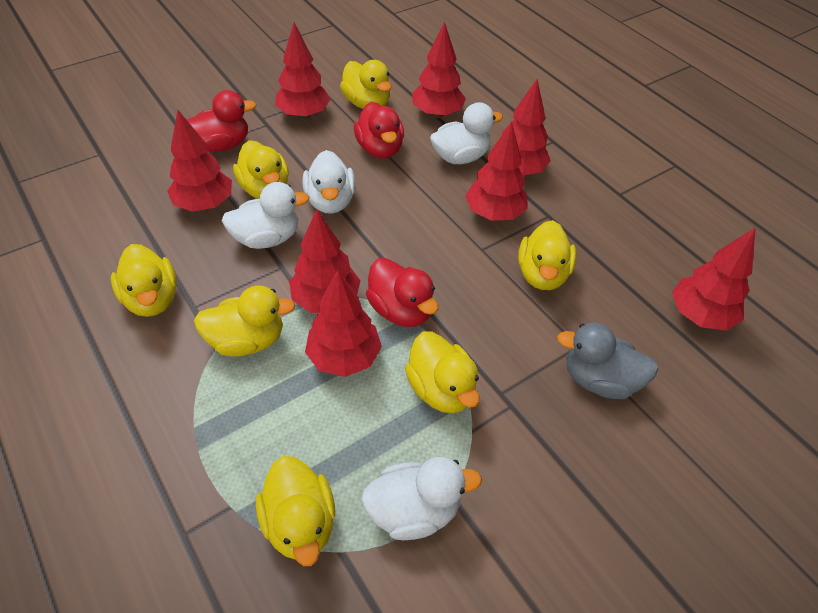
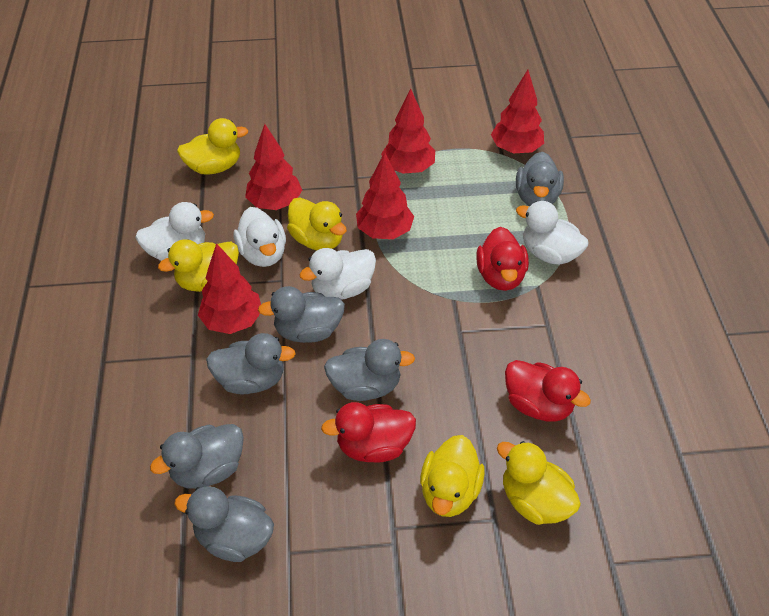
grey duck: [557,323,658,399] = 1 -> [150,424,244,489] [174,486,274,562] [206,333,296,394] [258,286,345,343] [324,339,415,401] [516,152,564,206] = 6
red tree: [167,110,232,212] [275,23,331,119] [289,209,360,313] [305,269,382,377] [412,22,466,118] [465,121,528,221] [494,79,551,176] [672,227,756,331] = 8 -> [198,243,261,334] [245,124,302,210] [356,152,414,239] [381,88,435,174] [491,70,544,154] = 5
yellow duck: [111,244,177,317] [194,286,296,357] [233,140,289,199] [256,456,335,566] [340,60,391,109] [405,331,480,414] [518,220,577,290] = 7 -> [158,239,239,292] [177,118,248,175] [287,198,347,250] [420,435,485,517] [497,441,581,525] = 5

